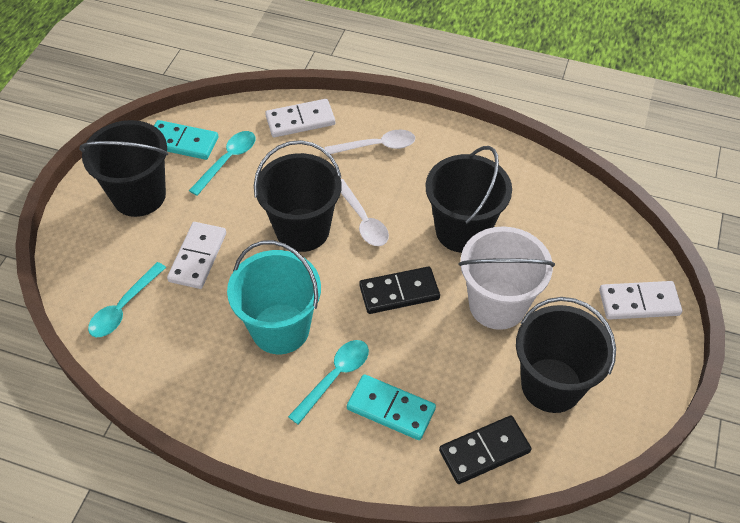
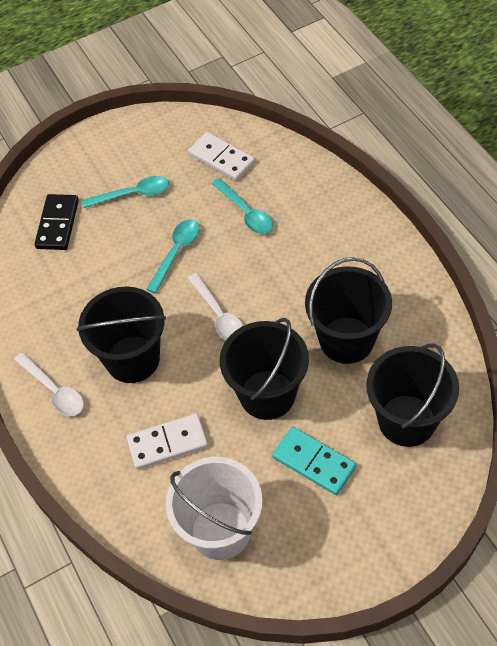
black domino: [359,267,440,314] [439,416,531,484] = 2 -> [35,194,79,250] = 1
turquoise bucket: [227,240,321,354] = 1 -> none = 0
turquoise domino: [154,120,218,160] [347,374,436,440] = 2 -> [272,427,356,495] = 1
white domino: [167,222,226,289] [265,99,335,137] [599,281,682,320] = 3 -> [127,413,208,470] [188,132,255,181] = 2

